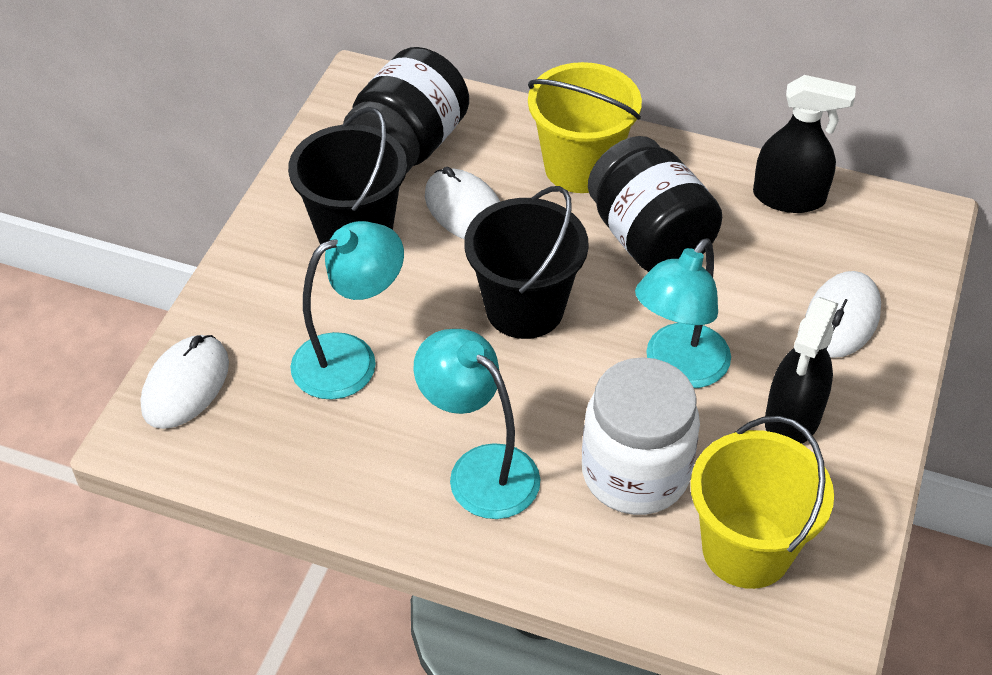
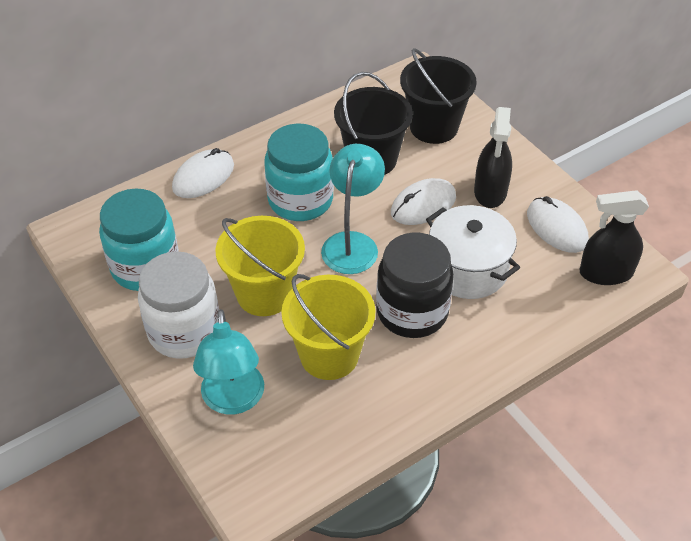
black jar: [343,47,469,173] [588,136,722,272] = 2 -> [376,233,454,338] = 1
turquoise jar: none = 0 -> [99,188,179,291] [264,124,334,221] = 2
turquoise lamp: [290,221,404,400] [413,329,540,519] [635,238,731,388] = 3 -> [193,309,264,415] [321,144,385,274] = 2
white pot: none = 0 -> [426,205,520,299] = 1

